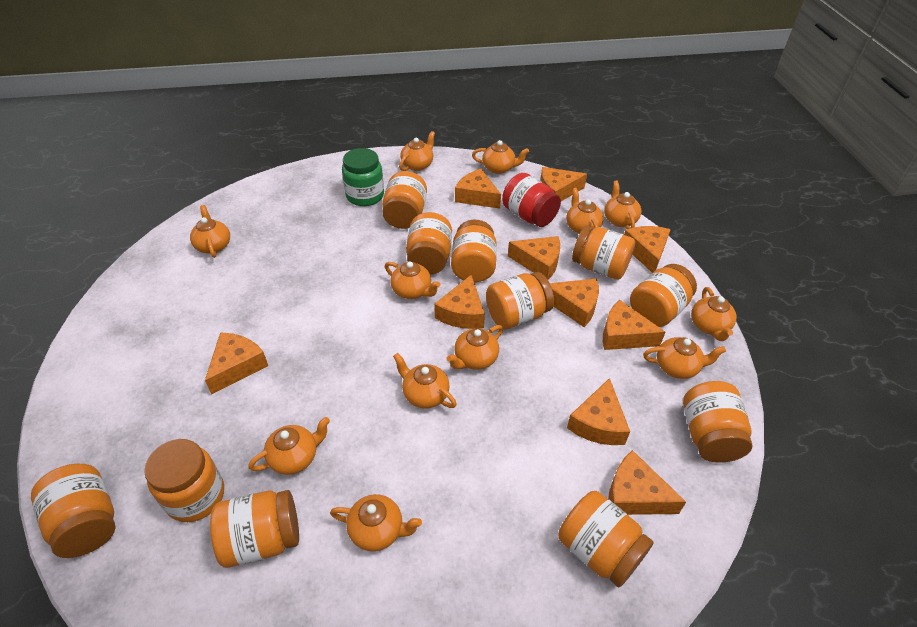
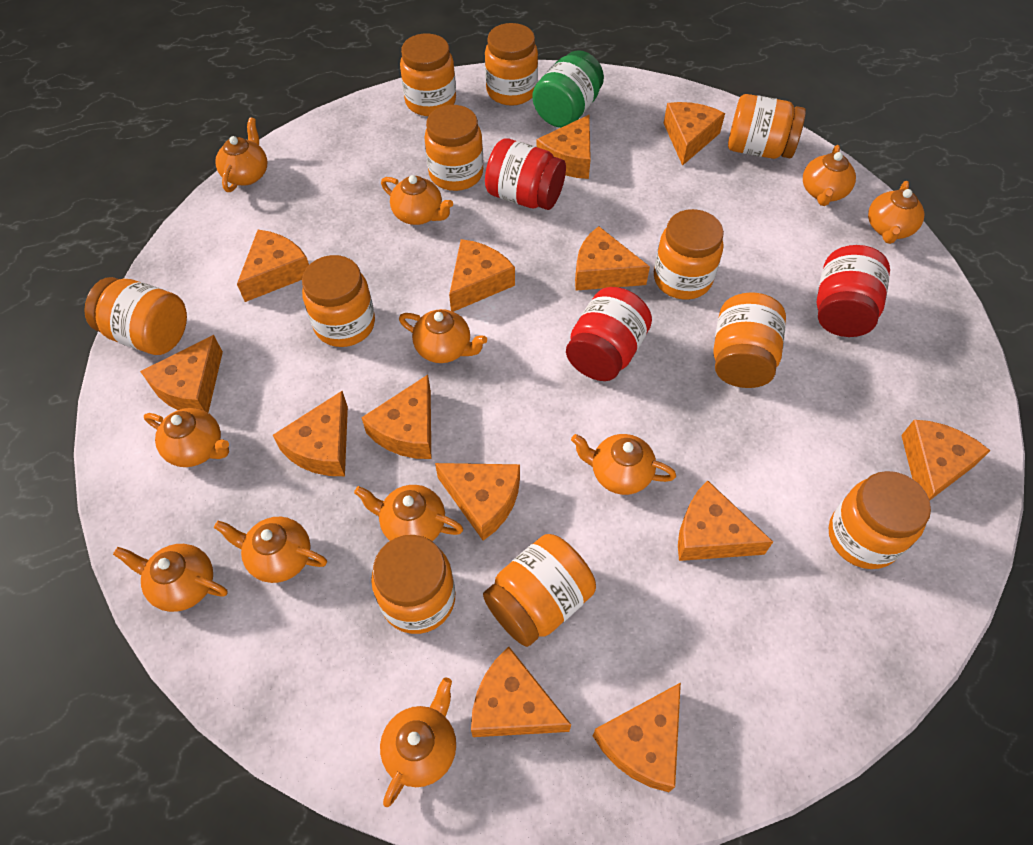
orange cheese: [205,332,268,394] [434,275,485,329] [455,169,501,209] [508,236,560,280] [540,167,587,201] [550,278,599,327] [567,378,630,445] [603,300,665,350] [608,450,686,515] [624,226,671,273] = 10 -> [140,335,223,413] [237,230,309,302] [273,391,348,476] [361,375,431,459] [435,463,520,541] [449,239,515,312] [471,647,571,737] [536,115,591,179] [575,226,650,291] [593,682,681,792] [664,102,725,166] [678,481,773,561] [901,420,991,500] = 13
orange teapot: [190,205,230,258] [248,417,330,475] [330,494,422,551] [385,262,440,299] [393,353,457,409] [399,131,435,171] [446,325,503,370] [472,140,529,174] [566,188,604,234] [604,180,641,229] [643,337,726,379] [691,287,736,341] = 12 -> [113,544,227,612] [144,408,229,467] [214,517,327,583] [215,117,268,192] [354,485,463,541] [380,677,456,807] [381,175,453,225] [399,309,487,363] [571,434,676,495] [803,145,856,206] [868,181,924,244] = 11
red jar: [502,173,561,227] = 1 -> [485,138,566,210] [566,287,652,381] [817,245,890,337] = 3

